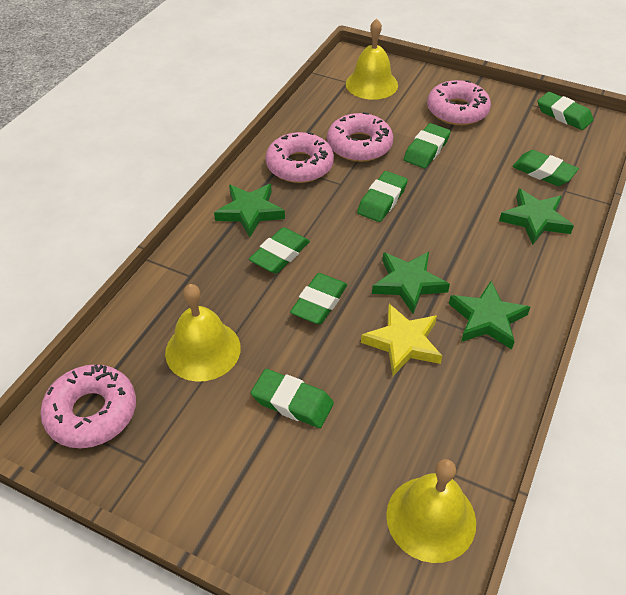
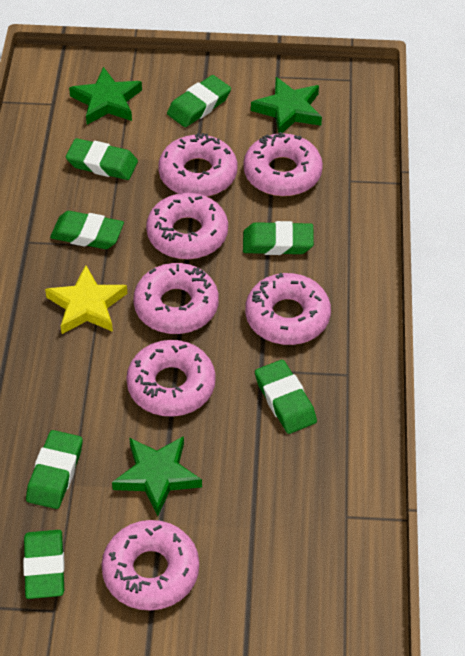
green star: [214,184,285,237] [372,252,450,314] [449,281,530,349] [499,189,574,245] = 4 -> [69,67,142,124] [112,436,202,516] [251,77,322,134] = 3
pink donut: [40,364,136,448] [266,132,334,183] [327,112,393,162] [427,80,491,125] = 4 -> [101,520,199,611] [126,340,216,417] [133,263,219,334] [146,193,228,259] [158,133,237,197] [243,132,323,196] [245,273,331,345] = 7
yellow bell: [165,284,241,382] [346,18,398,100] [386,459,476,563] = 3 -> none = 0

